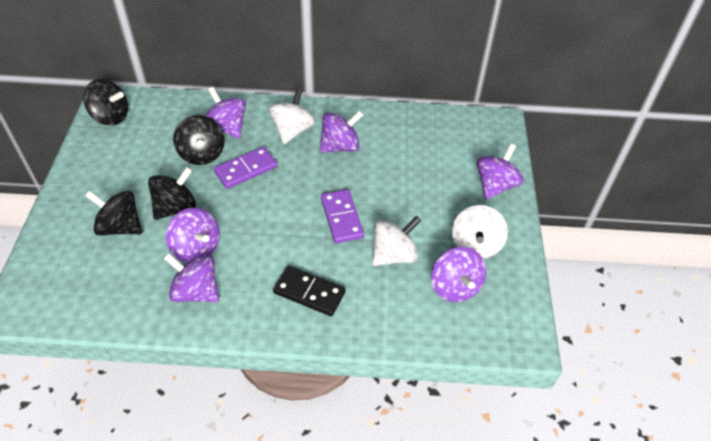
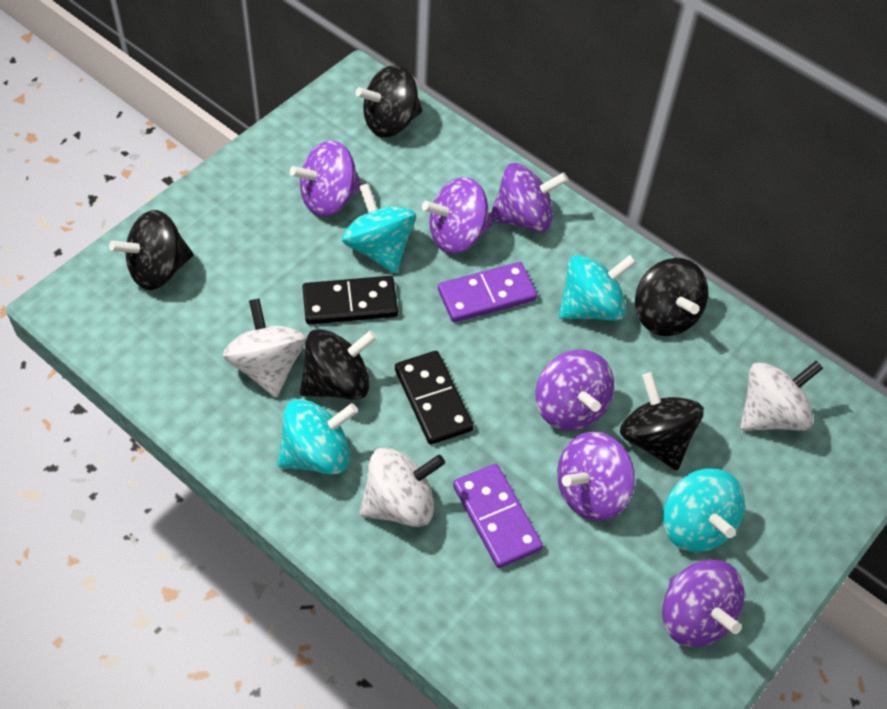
black domino: [273,266,346,316] = 1 -> [302,276,398,325] [395,351,474,445] = 2
black spinning top: [83,79,128,126] [85,190,142,236] [148,167,196,220] [173,115,225,165] = 4 -> [109,210,193,290] [300,329,377,400] [356,65,422,138] [620,372,704,470] [635,258,708,336] = 5
turquoise spinning top: none = 0 -> [277,399,358,475] [342,183,416,274] [559,254,636,321] [663,468,745,552] = 4

